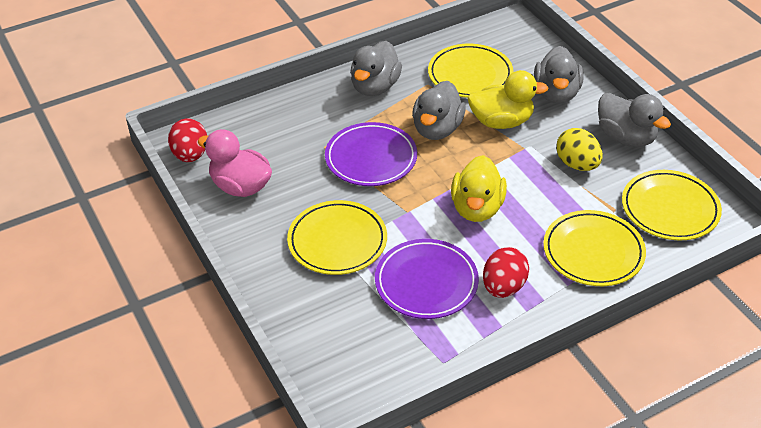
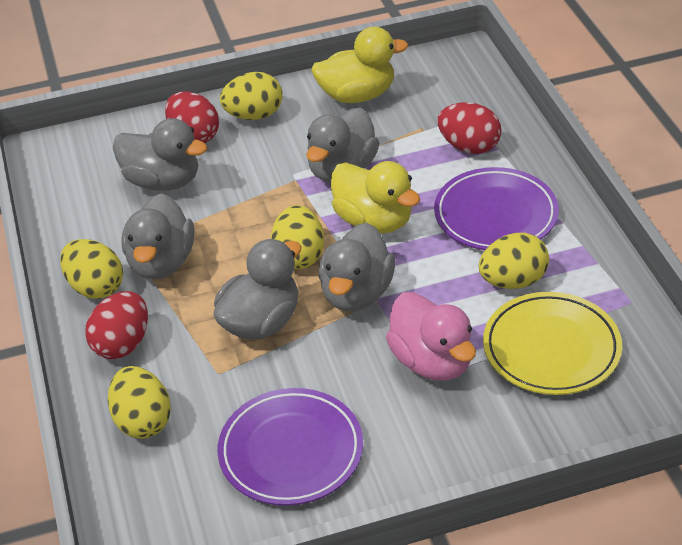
grey duck: [350,41,402,96] [412,81,466,140] [534,46,584,104] [598,93,671,147] = 4 -> [113,118,207,191] [121,193,194,279] [214,239,301,340] [306,108,379,183] [319,223,395,311] = 5
red egg: [168,118,207,162] [483,247,529,298] = 2 -> [85,291,148,359] [165,91,219,143] [437,102,501,154] = 3
yellow egg: [556,128,603,171] = 1 -> [60,239,123,299] [108,366,171,439] [220,72,283,120] [271,205,324,269] [479,233,549,289] = 5
yellow plate: [287,200,387,275] [428,44,514,98] [543,210,646,286] [622,170,722,240] = 4 -> [483,292,622,395] = 1

